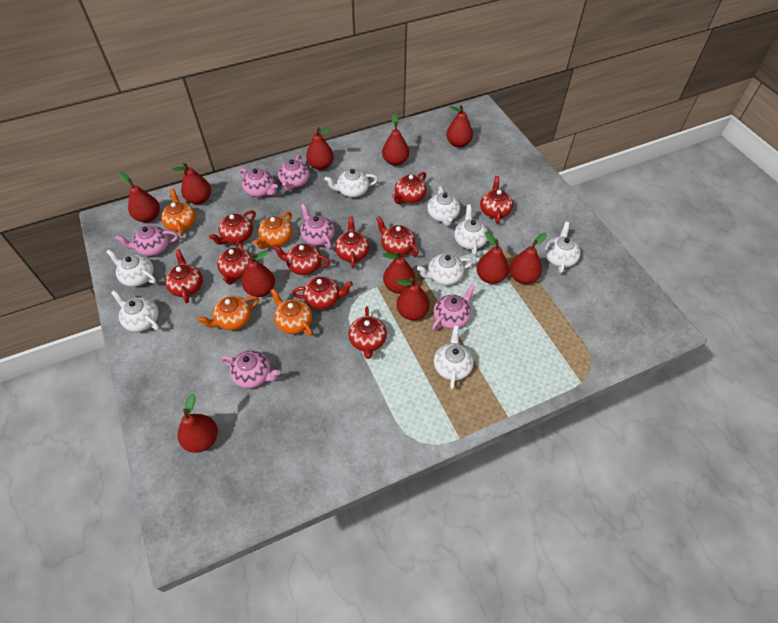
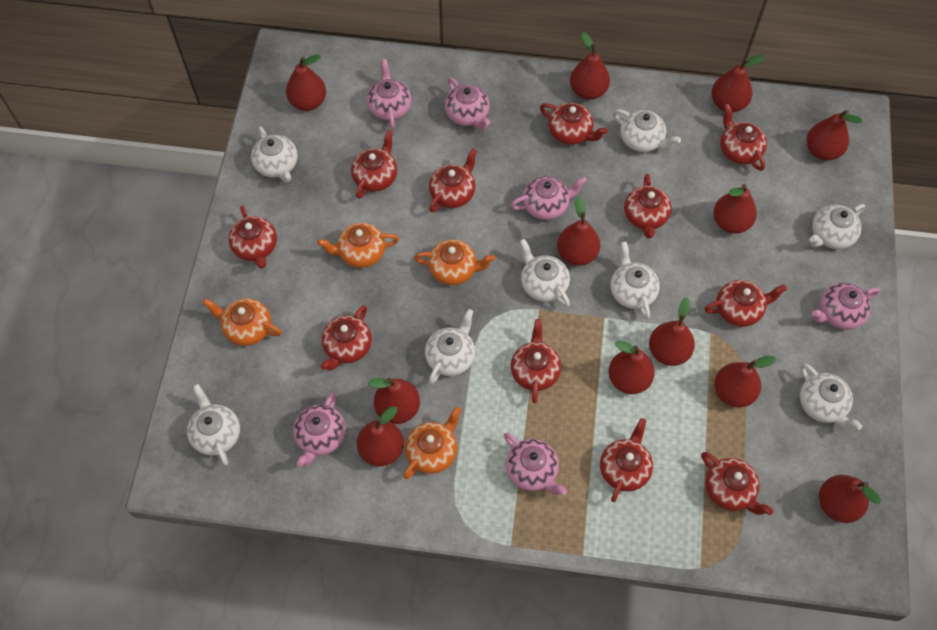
red pear: [119,172,160,223] [172,162,211,204] [178,394,218,453] [242,250,275,297] [306,127,334,170] [382,114,409,166] [383,251,415,294] [396,278,430,320] [446,105,473,148] [476,232,509,284] [509,233,547,284] = 11 -> [286,54,326,111] [357,406,404,466] [368,378,420,424] [557,196,600,266] [570,32,610,100] [608,341,655,394] [649,298,695,366] [712,55,765,112] [713,184,757,234] [714,356,777,407] [807,110,863,160] [819,475,881,523] = 12
red teapot: [165,249,203,303] [209,210,256,245] [217,240,252,285] [272,244,331,275] [292,276,353,310] [335,216,369,268] [348,306,387,359] [376,216,419,256] [392,172,427,204] [480,176,513,224] = 10 -> [229,206,277,268] [320,305,372,371] [351,130,397,199] [429,149,477,213] [511,319,561,403] [540,103,608,145] [600,418,653,502] [624,173,672,238] [701,452,773,515] [704,280,787,327] [720,104,767,171] = 11

